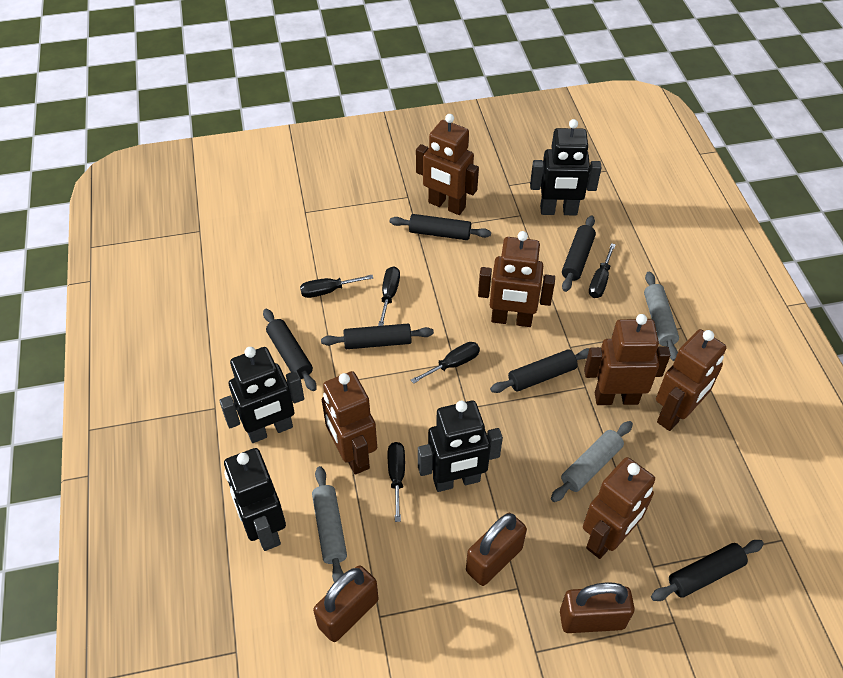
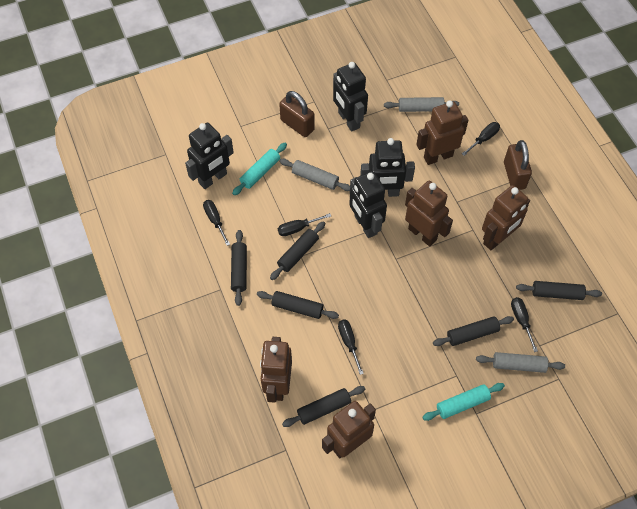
brown padlock: [313,565,379,642] [466,513,527,586] [560,583,635,633] = 3 -> [279,91,314,137] [504,140,532,190] = 2
brown robot: [322,371,377,475] [416,114,479,215] [478,231,555,327] [583,457,655,559] [584,314,670,405] [656,329,726,431] = 6 -> [260,337,292,403] [322,401,376,458] [405,181,453,247] [416,100,468,165] [482,185,530,250] = 5
turquoise rolling pin: none = 0 -> [232,143,287,195] [422,383,505,421] = 2

